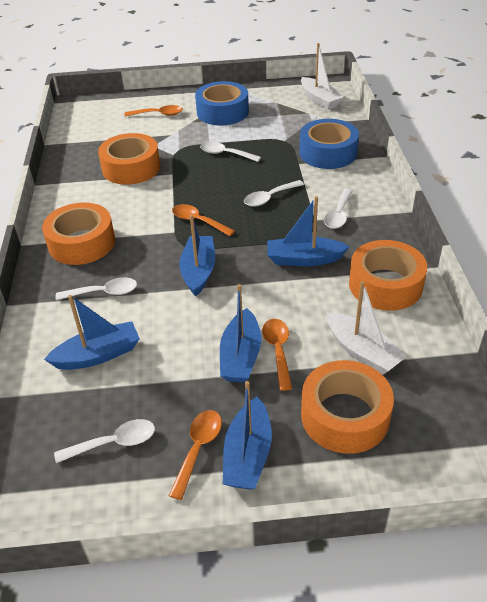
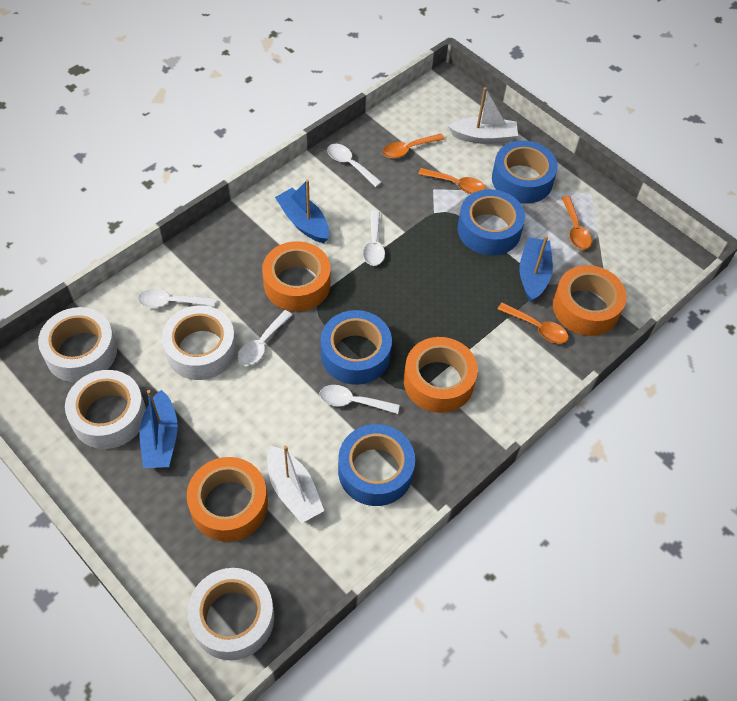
blue boat: [44,295,140,370] [180,215,215,297] [220,284,261,383] [223,381,272,490] [267,196,350,266] = 5 -> [140,390,178,468] [275,180,329,243] [519,236,553,302] = 3
blue tape: [195,81,249,125] [300,119,359,169] = 2 -> [321,310,392,385] [338,424,415,506] [457,189,525,255] [492,141,558,204] = 4
white tape: none = 0 -> [38,307,117,382] [65,370,146,449] [162,306,236,380] [188,568,274,660] = 4

